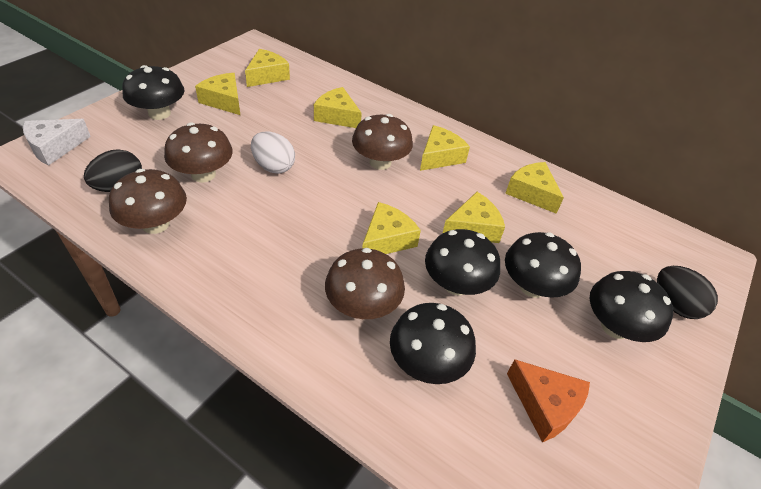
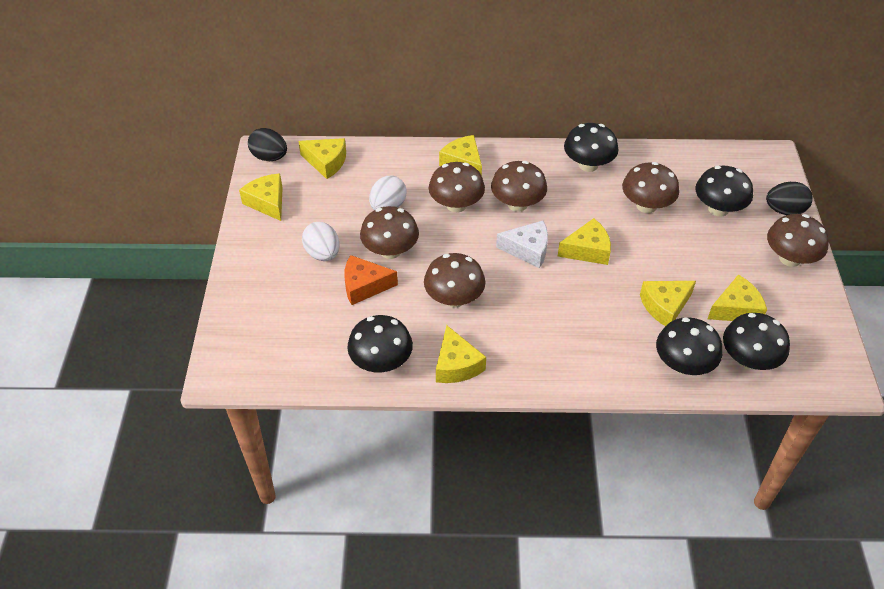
brown mushroom: [109,169,187,234] [164,122,233,183] [325,248,405,319] [352,114,413,170] = 4 -> [360,206,419,259] [424,253,485,308] [429,162,485,213] [491,161,547,212] [622,162,679,213] [767,214,829,267] = 6
white egg: [251,132,295,174] = 1 -> [302,222,339,261] [369,176,407,210] = 2

